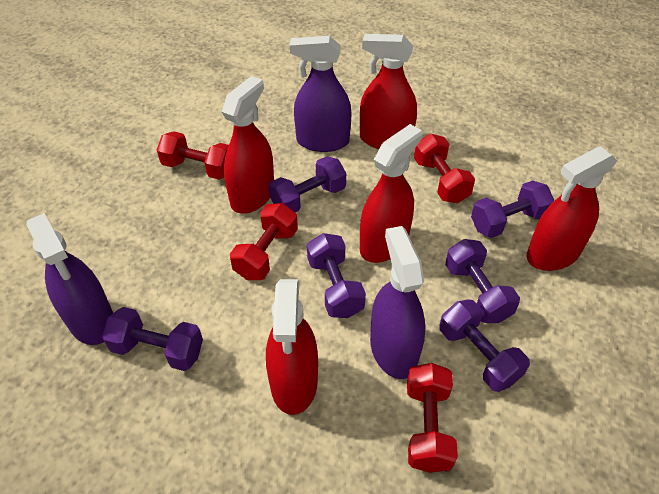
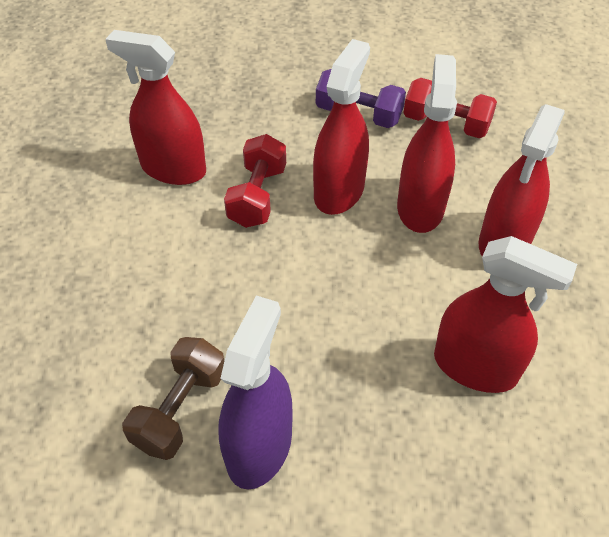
brown dumbbell: none = 0 -> [122,337,224,460] = 1
purple dumbbell: [102,307,203,371] [269,156,346,212] [307,233,366,318] [440,299,530,392] [445,239,520,323] [471,180,555,238] = 6 -> [316,69,406,128] = 1
purple spray bottle: [26,213,113,345] [290,36,352,152] [370,226,426,379] = 3 -> [218,296,293,490] = 1
red dumbbell: [157,131,229,180] [230,203,298,280] [407,363,458,473] [414,134,475,203] = 4 -> [224,134,286,228] [403,78,497,138] = 2

